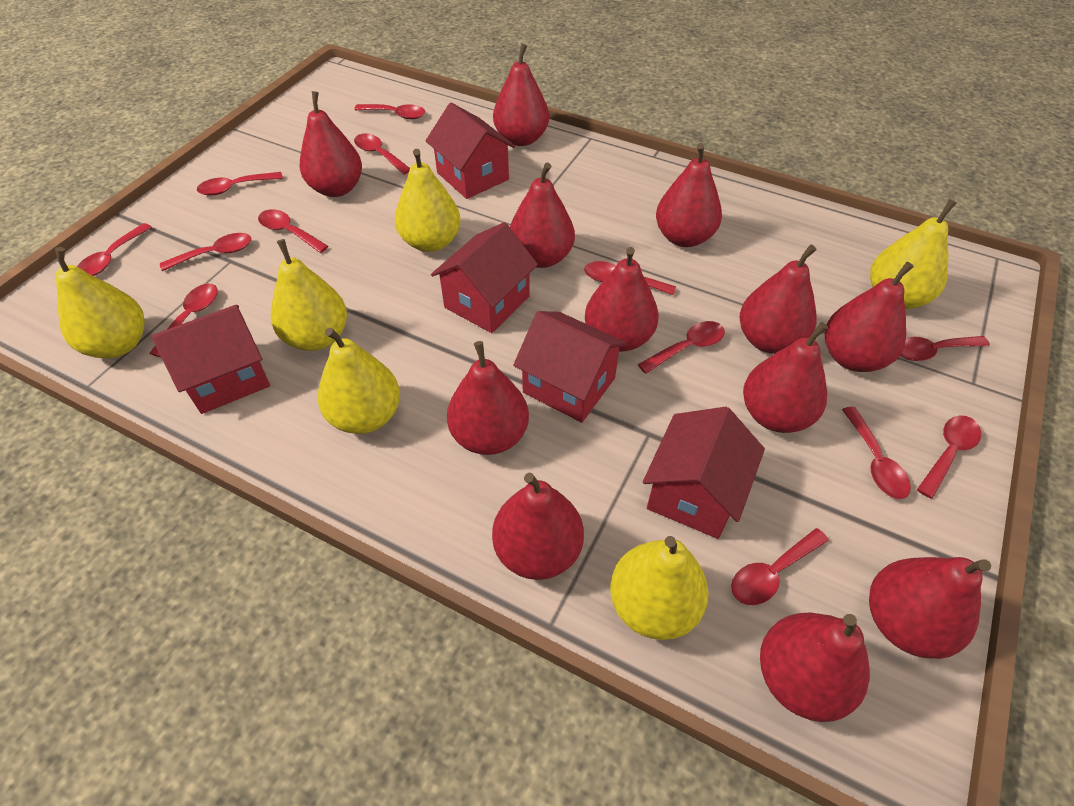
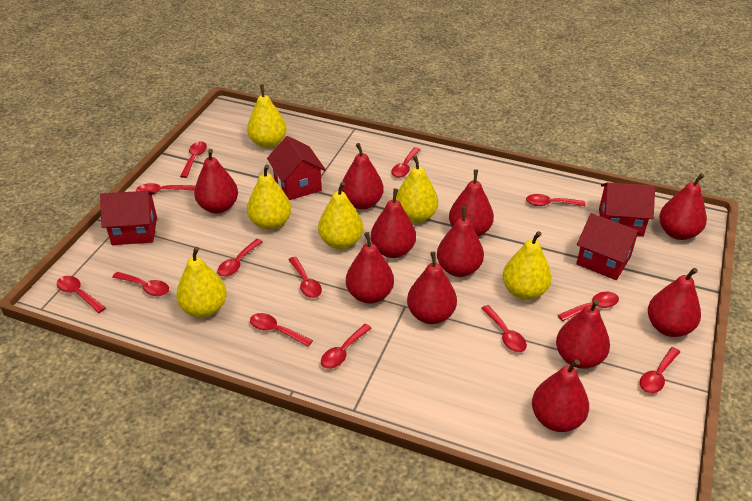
red house: [151,305,270,414] [425,103,515,199] [431,222,538,333] [513,311,628,423] [643,407,765,539] = 5 -> [100,191,157,245] [267,136,326,200] [576,213,642,280] [599,182,655,237] = 4
red pear: [300,91,362,197] [447,341,529,455] [492,473,584,580] [493,44,549,146] [510,163,575,268] [585,247,659,352] [656,143,722,247] [740,245,817,354] [743,322,828,433] [760,612,870,722] [825,262,914,372] [869,557,991,659] = 12 -> [194,149,238,213] [342,143,384,209] [346,232,394,304] [371,188,416,258] [407,251,457,324] [437,206,484,277] [449,169,494,237] [532,359,589,432] [556,299,610,369] [648,268,701,337] [659,173,707,240] = 11

